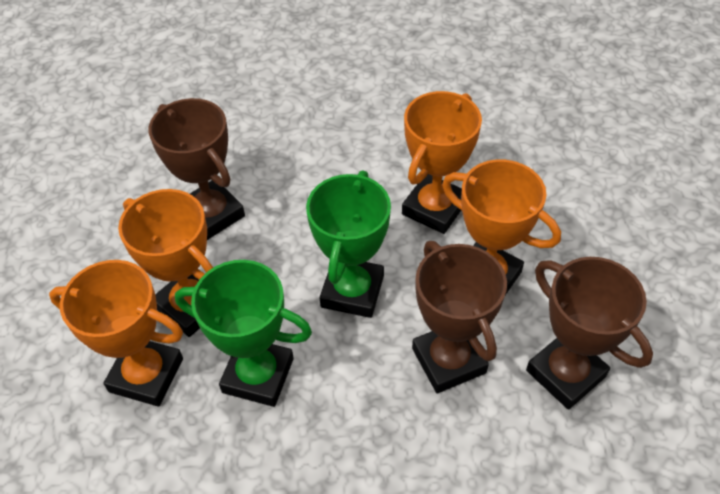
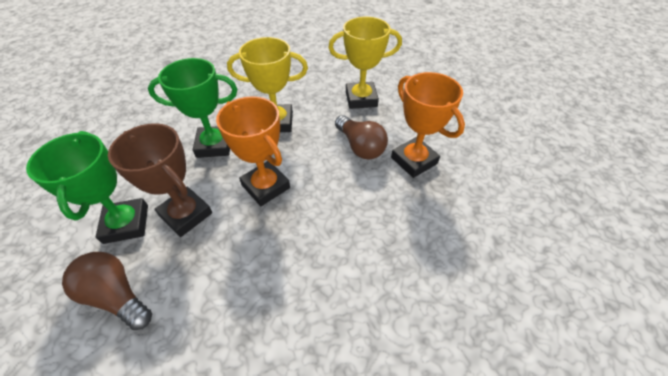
brown light bulb: none = 0 -> [62,252,152,330] [335,115,388,160] = 2
brown trophy: [148,98,245,240] [412,241,507,393] [526,257,653,409] = 3 -> [108,123,212,237] = 1
orange trophy: [49,260,183,407] [118,189,213,337] [402,91,482,234] [442,159,561,295] = 4 -> [216,96,290,206] [391,72,465,178] = 2
yellow trophy: none = 0 -> [227,37,308,132] [328,17,402,109] = 2

